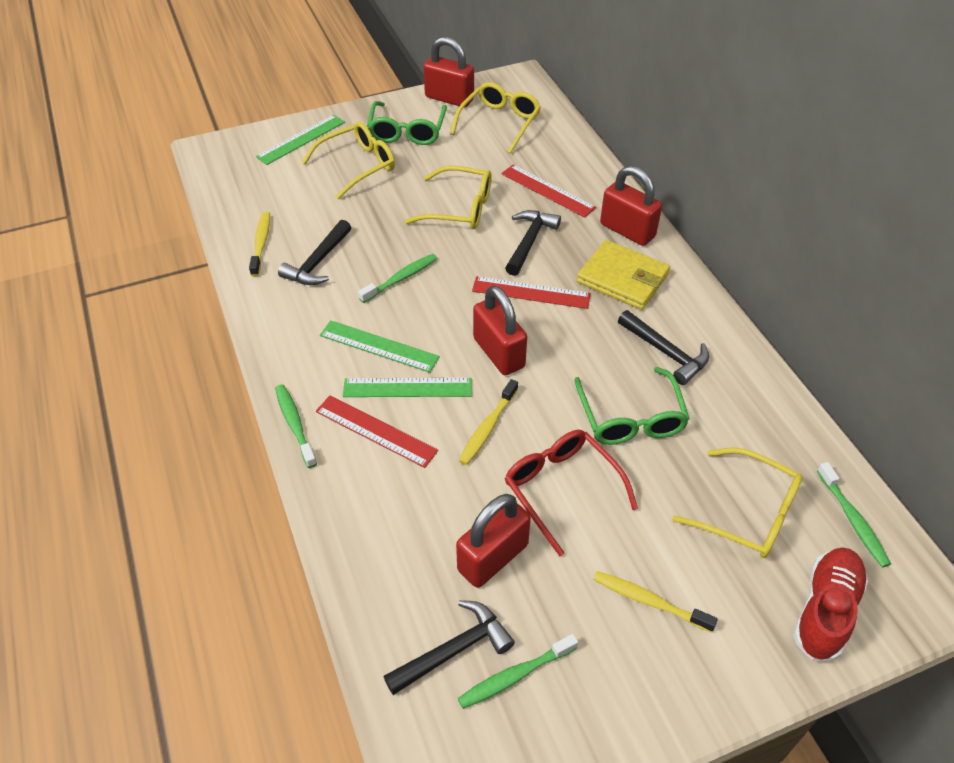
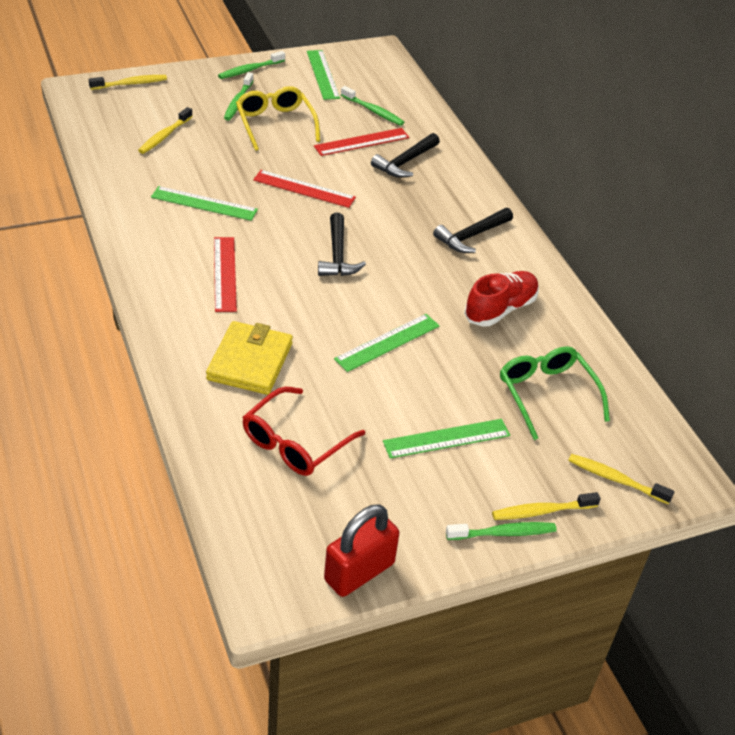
black hammer: [278,220,351,285] [383,600,515,695] [505,210,561,276] [618,310,709,385] = 4 -> [318,213,366,276] [371,133,440,178] [433,208,513,253] = 3
green glasses: [367,101,447,145] [574,367,690,445] = 2 -> [500,346,610,440] = 1
green ruler: [256,114,345,165] [320,320,440,373] [343,378,472,397] = 3 -> [151,186,258,221] [307,50,340,100] [334,314,440,372] [383,419,510,458] = 4
red padlock: [423,37,474,107] [456,494,531,588] [473,286,527,375] [600,166,662,246] = 4 -> [324,505,399,597] = 1
yellow glasses: [302,122,395,199] [405,166,492,229] [450,82,541,154] [672,447,803,558] = 4 -> [236,86,320,151] = 1
yellow toothbrush: [249,212,270,277] [459,379,518,465] [593,571,718,633] = 3 -> [89,75,167,90] [138,107,193,154] [492,492,601,520] [568,454,674,504] = 4

